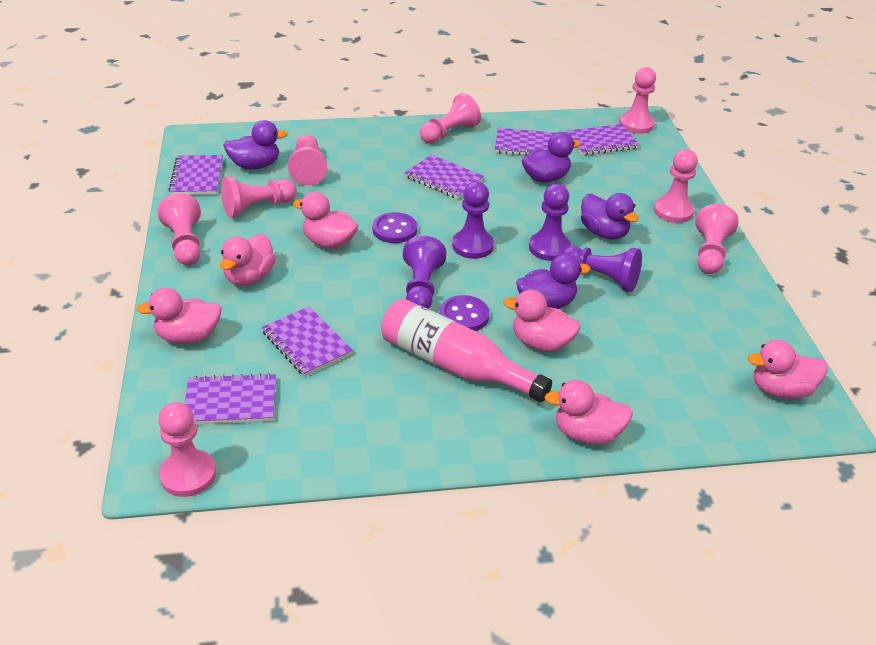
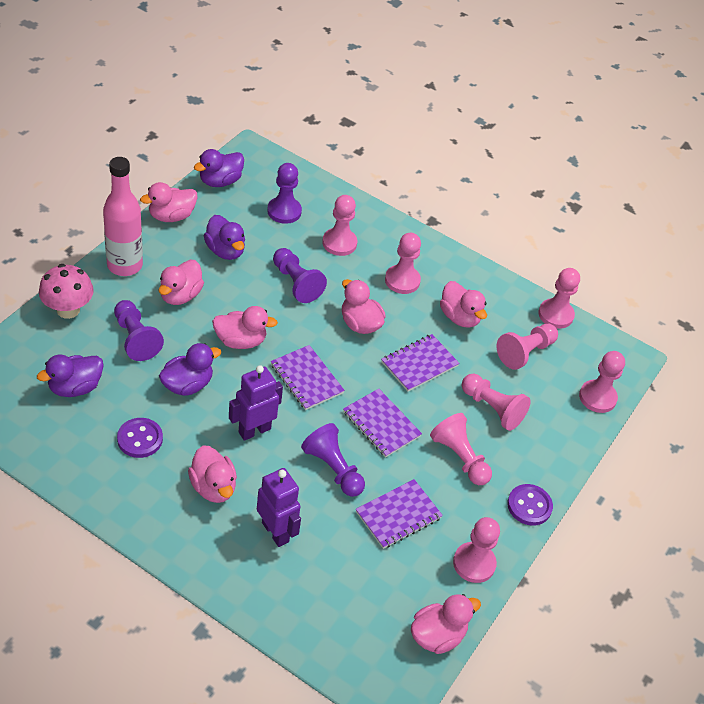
pink duck: [137,288,222,344] [220,233,276,286] [293,192,358,249] [503,289,581,351] [544,380,633,444] [748,340,827,399] = 6 -> [140,182,198,222] [158,260,204,305] [188,446,237,503] [212,306,278,349] [342,279,386,334] [411,594,481,654] [440,281,487,328] = 7
pink mushroom: none = 0 -> [39,264,94,319] = 1
purple notebook: [168,155,223,195] [184,373,276,424] [262,306,353,377] [405,155,484,199] [495,128,555,156] [566,124,640,155] = 6 -> [271,345,345,410] [343,389,422,458] [356,479,443,549] [381,334,459,392] = 4
purple robot: none = 0 -> [229,365,283,441] [257,468,301,547] = 2

